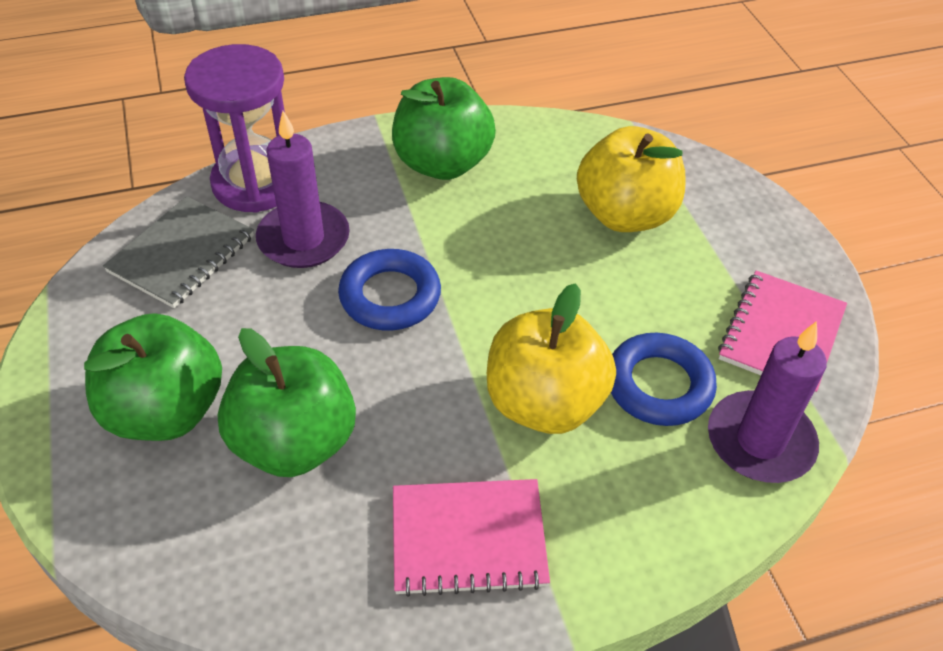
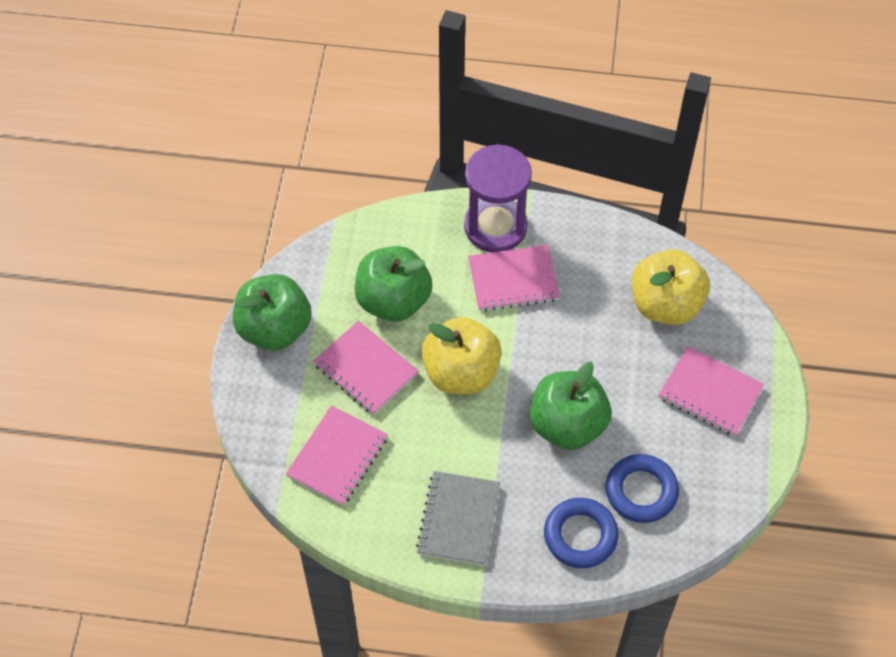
pink notebook: [393,479,550,597] [718,270,847,396] = 2 -> [286,405,388,506] [313,321,419,415] [468,245,560,312] [659,346,764,436] = 4
purple candle: [256,111,350,268] [708,321,827,483] = 2 -> none = 0

